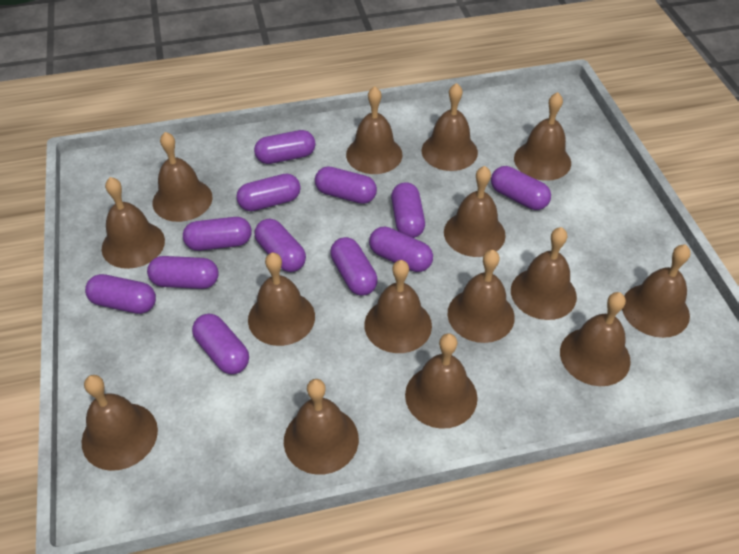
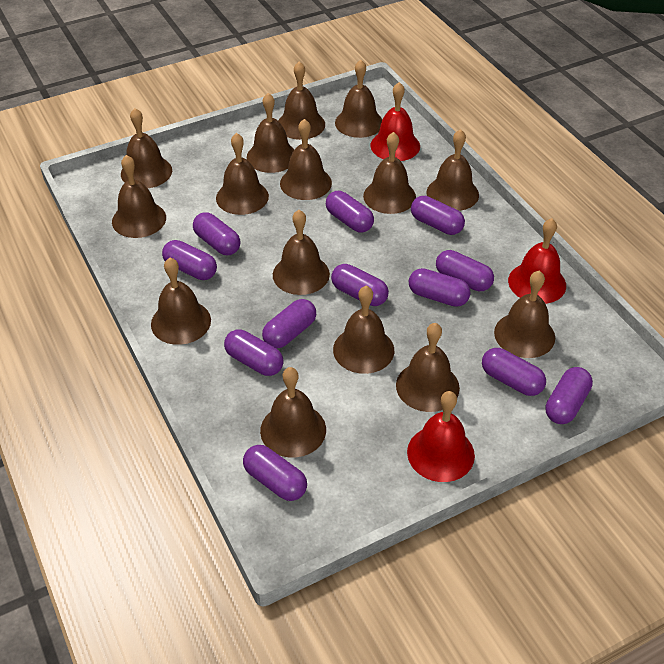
red bell: none = 0 -> [370,82,420,161] [407,391,475,482] [508,218,566,304] = 3

